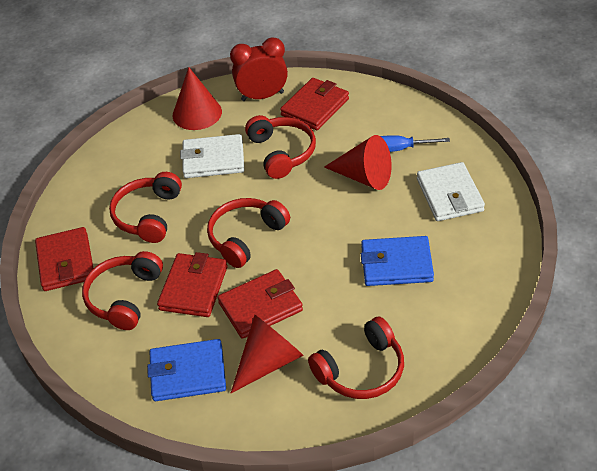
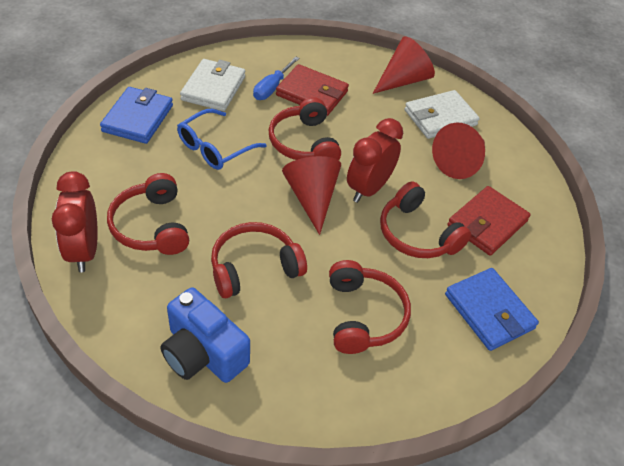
blue camera: none = 0 -> [160,287,250,383] = 1
blue glasses: none = 0 -> [177,109,267,170] = 1
red clock: [230,37,288,101] = 1 -> [52,171,98,272] [347,118,403,203] = 2
red wallet: [35,227,94,291] [157,252,228,317] [218,269,303,339] [280,78,349,130] = 4 -> [276,64,349,116] [448,186,531,256] = 2

